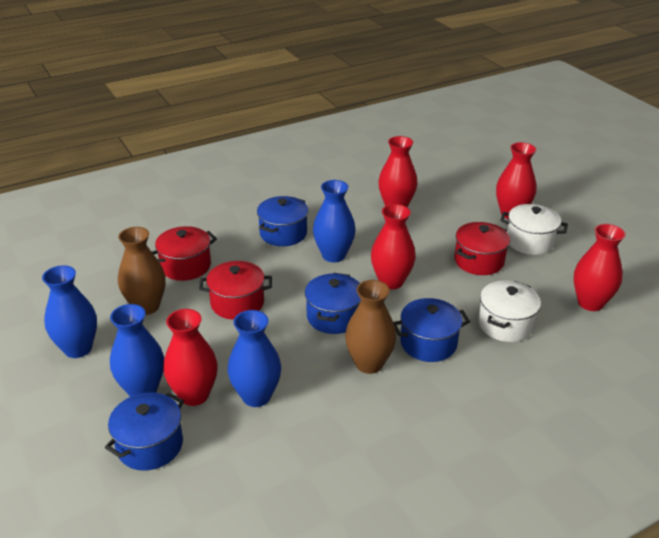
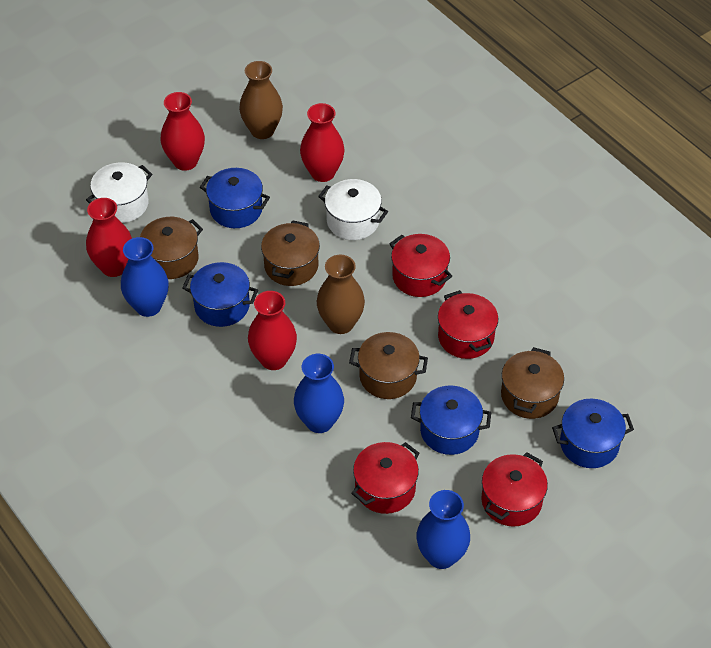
blue vase: [42,265,97,358] [110,304,164,397] [228,310,281,407] [313,180,356,262] = 4 -> [121,237,168,317] [294,354,344,433] [416,490,470,569] = 3
brown pot: none = 0 -> [140,217,203,279] [261,220,320,286] [349,332,428,399] [501,347,564,419] = 4
red pot: [152,226,217,281] [199,261,272,320] [454,222,510,275] = 3 -> [351,442,420,514] [389,234,452,297] [438,290,498,359] [481,452,548,527] = 4
red vase: [163,309,218,406] [371,204,416,290] [378,136,417,207] [496,142,536,219] [574,224,626,311] = 5 -> [86,198,132,277] [160,92,205,171] [248,291,297,370] [300,103,345,182] = 4

